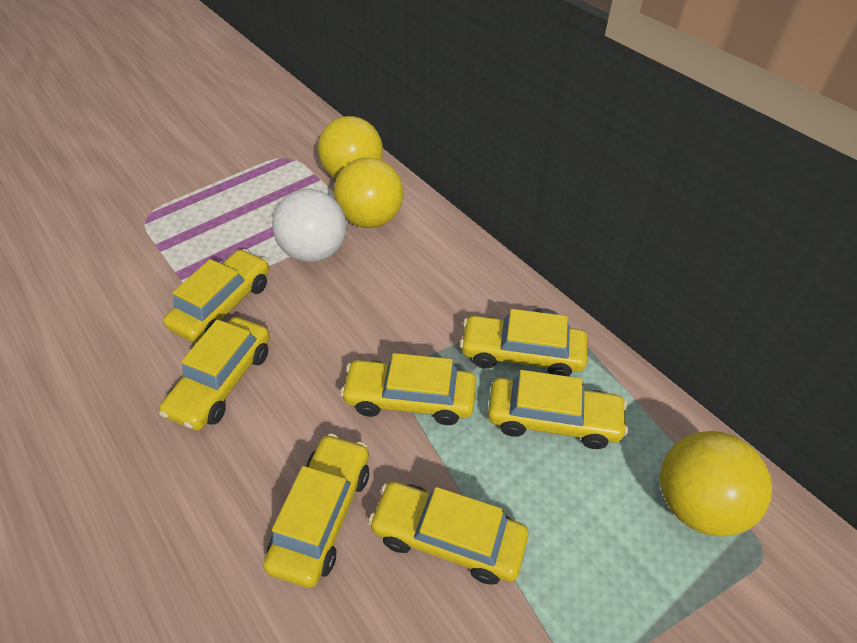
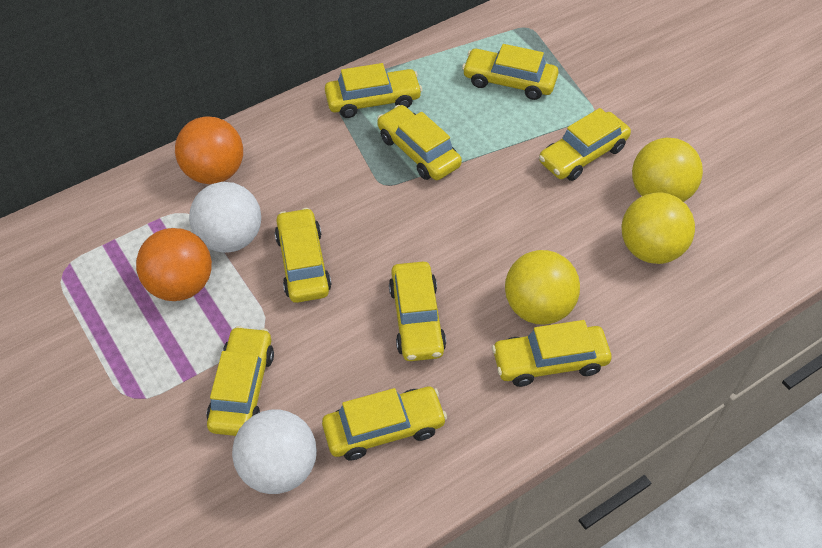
orange ball: none = 0 -> [136,228,212,301] [175,116,243,184] = 2
white ball: [272,189,347,262] = 1 -> [189,182,261,253] [232,410,317,494] = 2
yellow car: [159,317,270,431] [163,249,269,343] [263,433,369,588] [340,353,476,425] [368,481,528,585] [460,309,587,376] [488,370,628,449] = 7 -> [207,326,274,436] [275,208,332,303] [322,387,447,460] [325,63,422,118] [377,105,462,180] [389,262,446,361] [462,44,558,100] [492,320,612,387] [539,108,631,181] = 9

